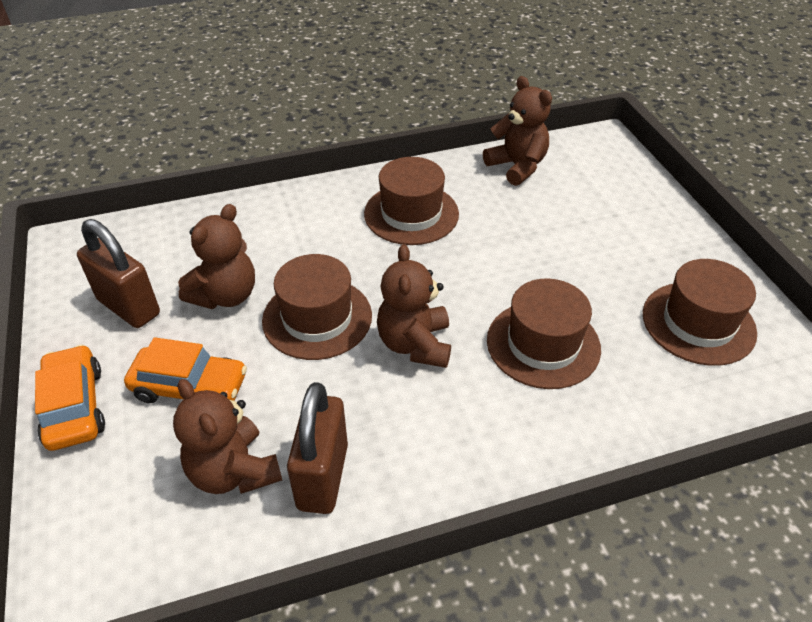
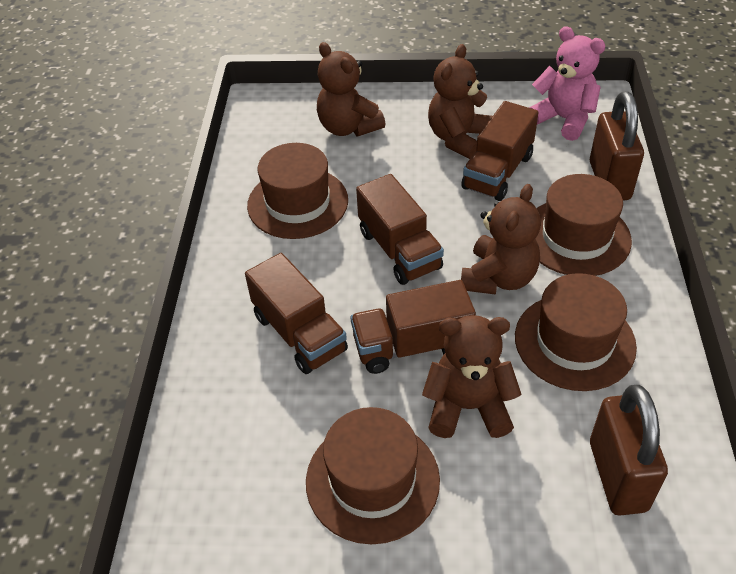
brown truck: none = 0 -> [245,253,348,374] [350,280,476,374] [356,174,444,285] [461,101,539,201] = 4
orange car: [35,344,105,451] [124,337,247,403] = 2 -> none = 0
pink teddy bear: none = 0 -> [529,26,606,141] = 1

